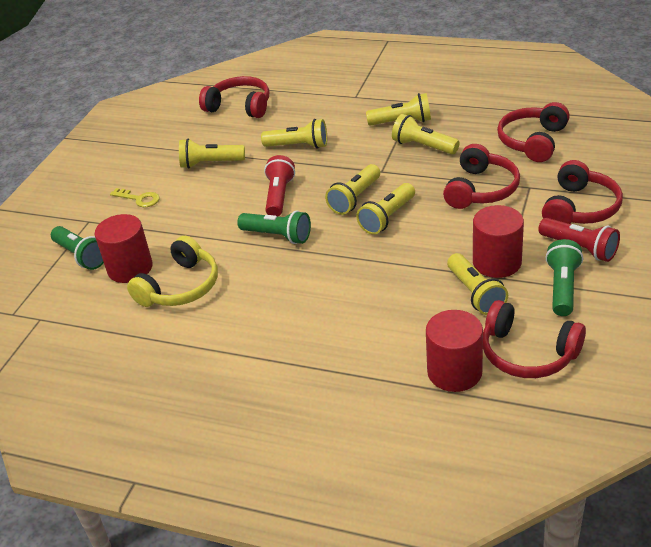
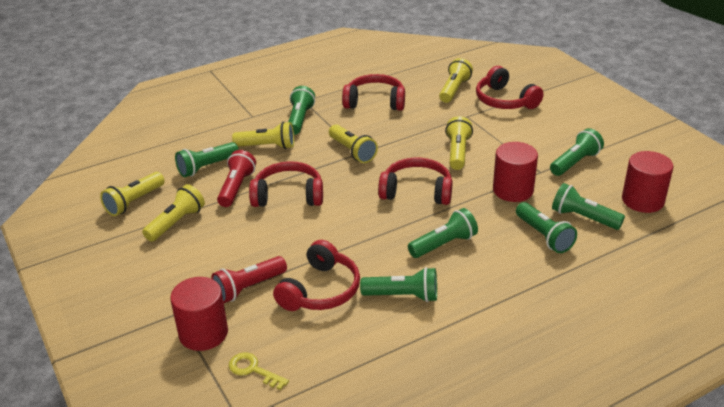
green flashlight: [51,226,104,270] [237,210,311,244] [545,239,583,316] = 3 -> [175,142,239,177] [289,86,315,135] [360,267,437,302] [408,208,478,258] [516,202,577,253] [550,128,604,176] [552,183,625,230] = 7
yellow flashlight: [179,139,245,169] [261,119,327,149] [325,164,380,215] [356,183,415,235] [366,93,431,126] [392,114,460,154] [447,253,508,315] = 7 -> [100,172,165,216] [142,184,205,242] [232,122,294,149] [329,125,378,163] [439,58,473,103] [445,116,473,170] = 6
yellow headphones: [127,236,218,307] = 1 -> none = 0

